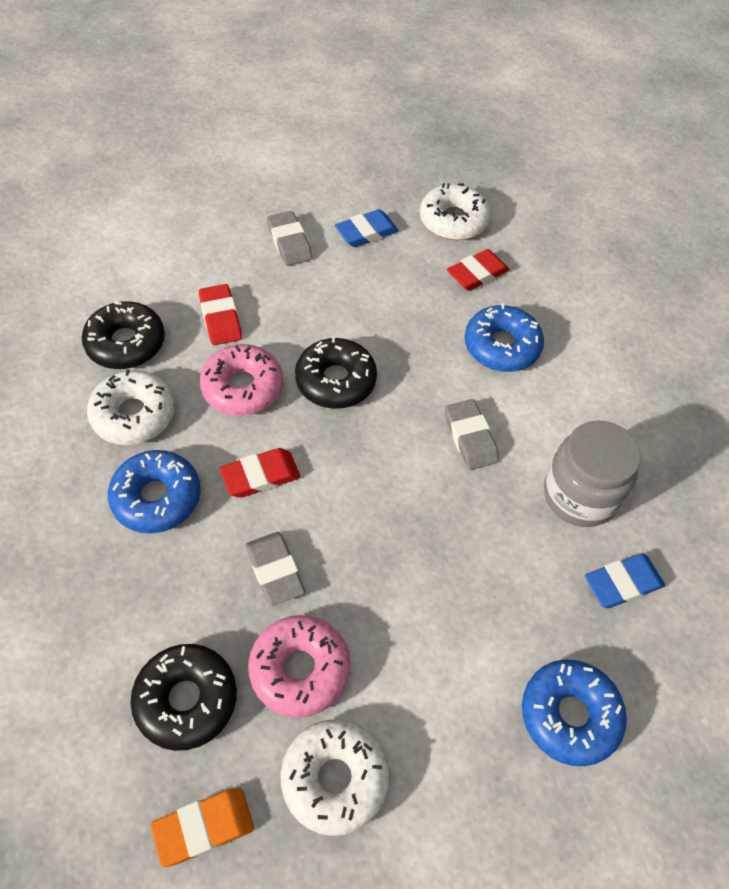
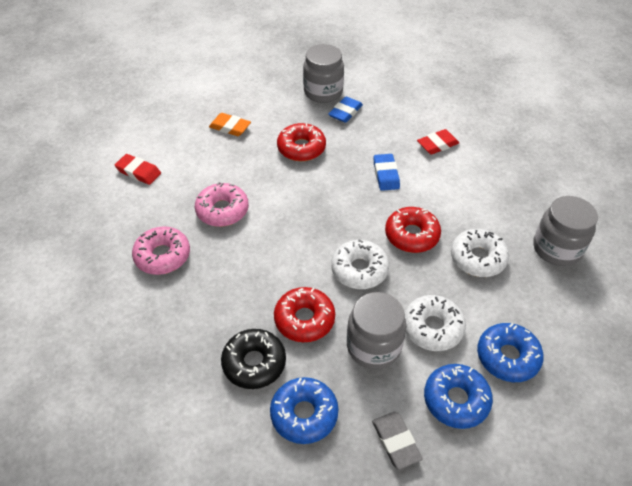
black donut: [82,301,165,369] [130,644,237,751] [295,337,377,409] = 3 -> [221,329,286,389] = 1
grey eraser: [245,532,305,606] [267,211,312,266] [445,399,499,470] = 3 -> [372,412,422,470] = 1
grey jar: [544,420,641,527] = 1 -> [303,44,344,103] [347,292,406,369] [533,196,598,266] = 3
red donut: none = 0 -> [274,287,335,342] [277,123,326,161] [385,207,441,253] = 3
red eraser: [199,284,242,345] [220,448,300,498] [447,249,510,291] = 3 -> [115,154,161,185] [417,129,459,155] = 2

